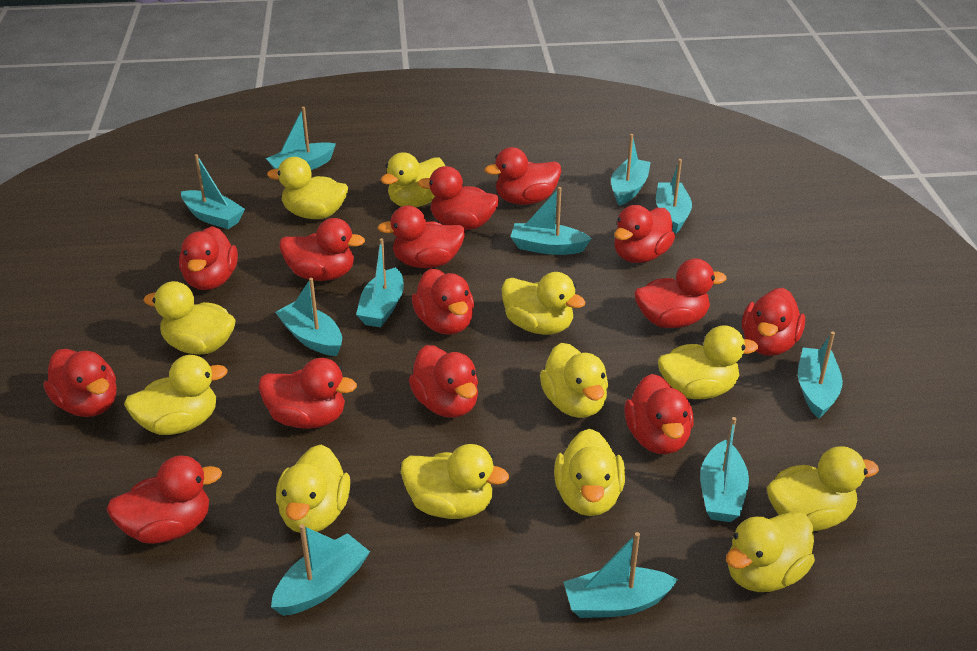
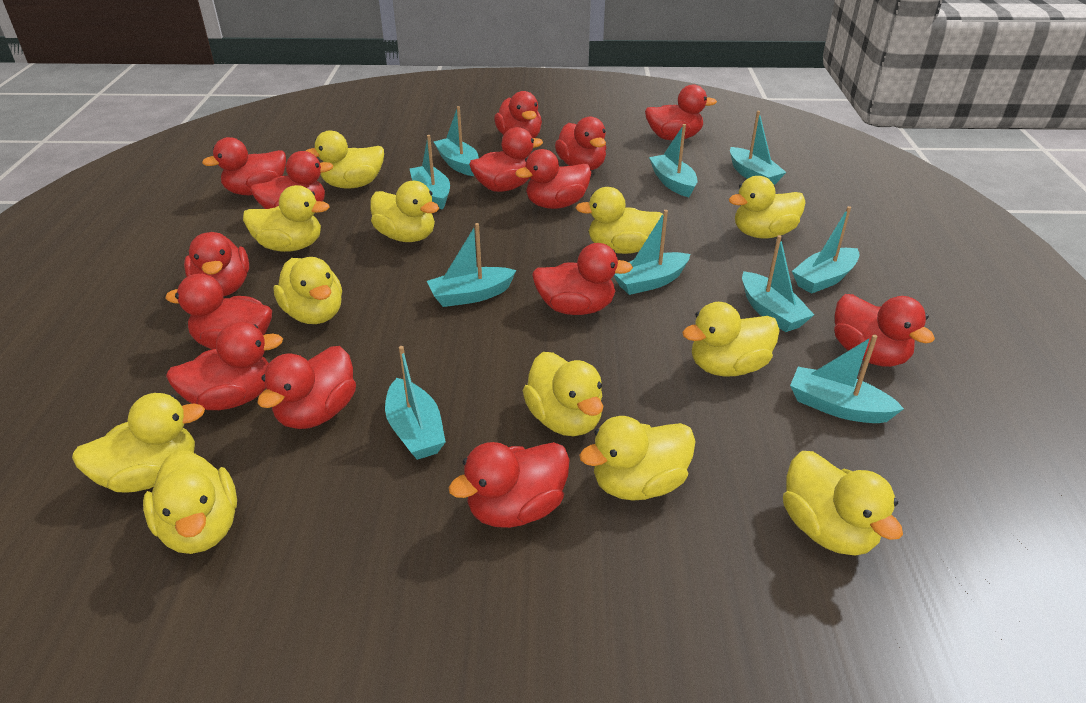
turquoise boat: [181,154,245,229] [266,107,336,170] [271,524,370,616] [275,278,342,356] [356,238,404,327] [511,187,592,255] [563,532,678,618] [611,134,651,206] [656,159,692,233] [700,417,749,522] [798,331,843,418] = 11 -> [385,346,446,460] [410,135,450,210] [427,223,516,307] [434,106,479,176] [614,210,690,295] [649,124,698,197] [730,111,787,185] [742,235,814,332] [790,334,904,423] [792,206,860,294] = 10

